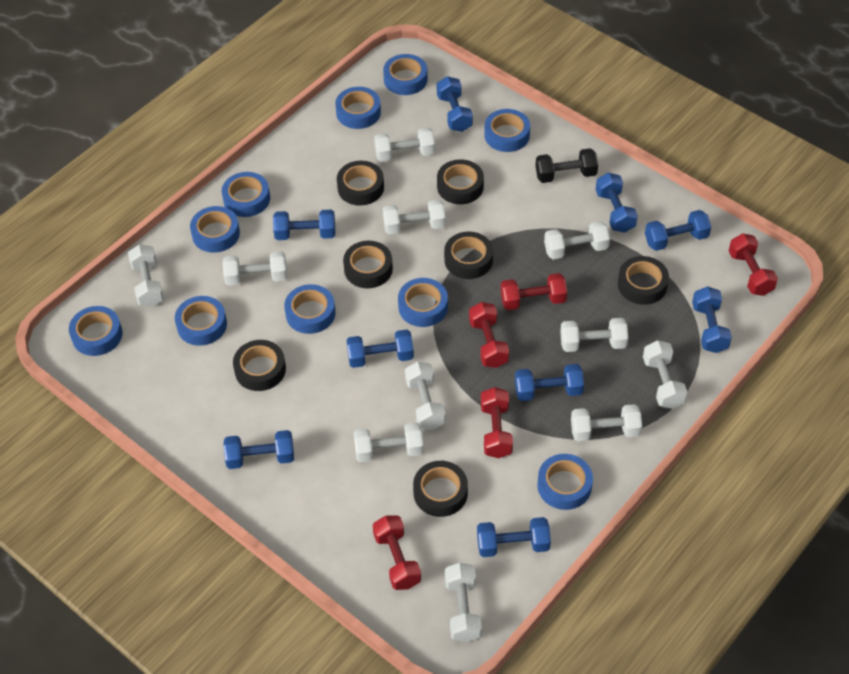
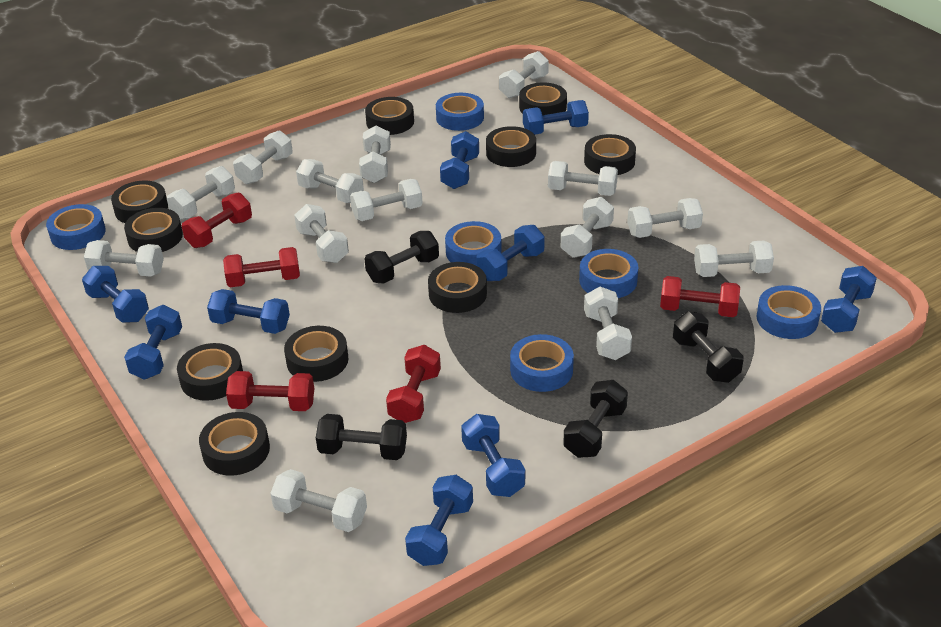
black dumbbell: [535,148,598,183] = 1 -> [316,414,407,460] [364,231,439,284] [563,380,628,458] [673,311,744,383] = 4
black tape: [233,340,286,391] [337,161,384,205] [343,241,393,288] [413,461,468,517] [437,159,484,204] [444,232,493,279] [618,256,669,305] = 7 -> [111,181,168,223] [124,208,183,252] [177,343,243,401] [199,412,270,476] [284,326,348,382] [365,97,414,135] [428,262,487,313] [486,126,536,167] [519,82,567,115] [584,134,636,175] = 10
blue tape: [69,306,122,356] [175,296,227,346] [190,206,240,253] [222,172,270,217] [284,284,335,334] [335,87,381,129] [383,54,428,95] [398,278,448,327] [484,109,530,152] [537,454,593,510] = 10 -> [46,204,106,250] [436,93,484,131] [445,221,502,266] [510,334,574,392] [579,249,638,298] [757,285,821,339] = 6
white dumbbell: [128,244,164,307] [223,251,287,286] [354,423,424,462] [374,127,435,162] [383,200,446,234] [405,362,446,430] [445,563,482,642] [544,221,610,259] [560,318,628,352] [571,404,642,441] [643,340,687,409] = 11 -> [84,240,164,277] [167,166,235,220] [233,130,293,184] [270,469,367,532] [294,204,349,263] [296,159,364,203] [350,179,423,221] [359,126,391,183] [499,51,549,98] [548,161,618,196] [561,197,614,258] [584,287,632,360] [627,198,703,238] [694,240,774,277] = 14

